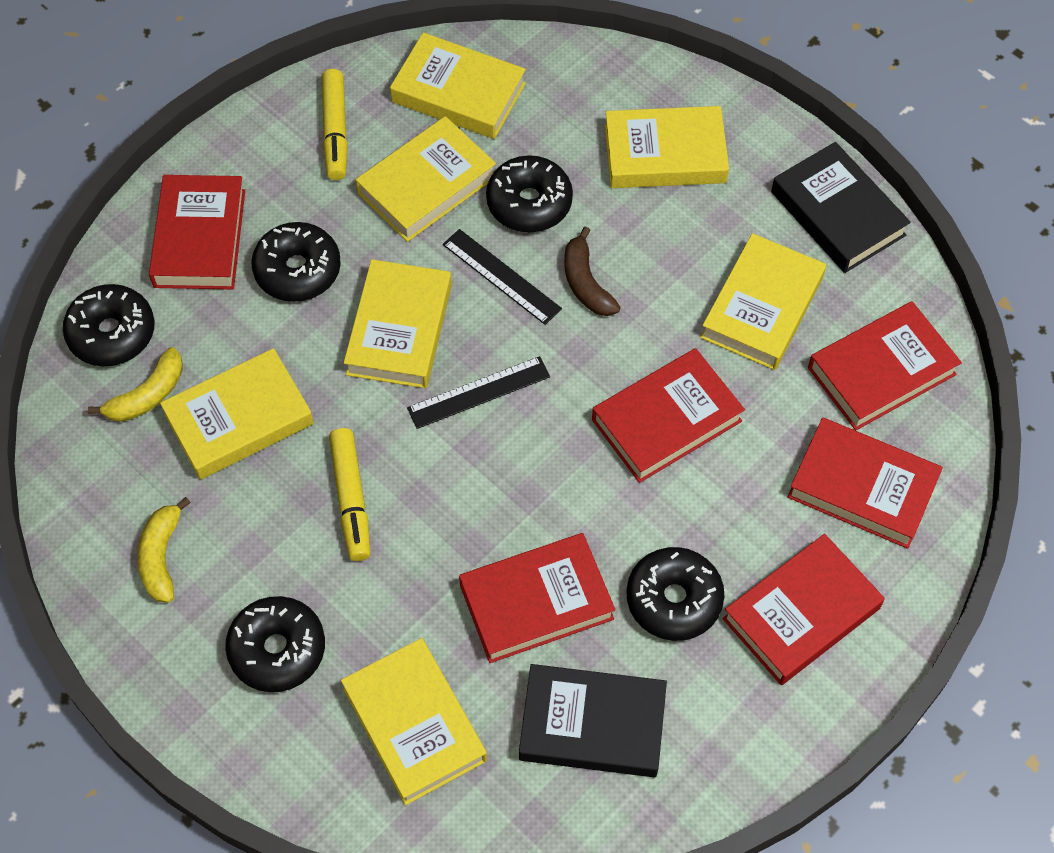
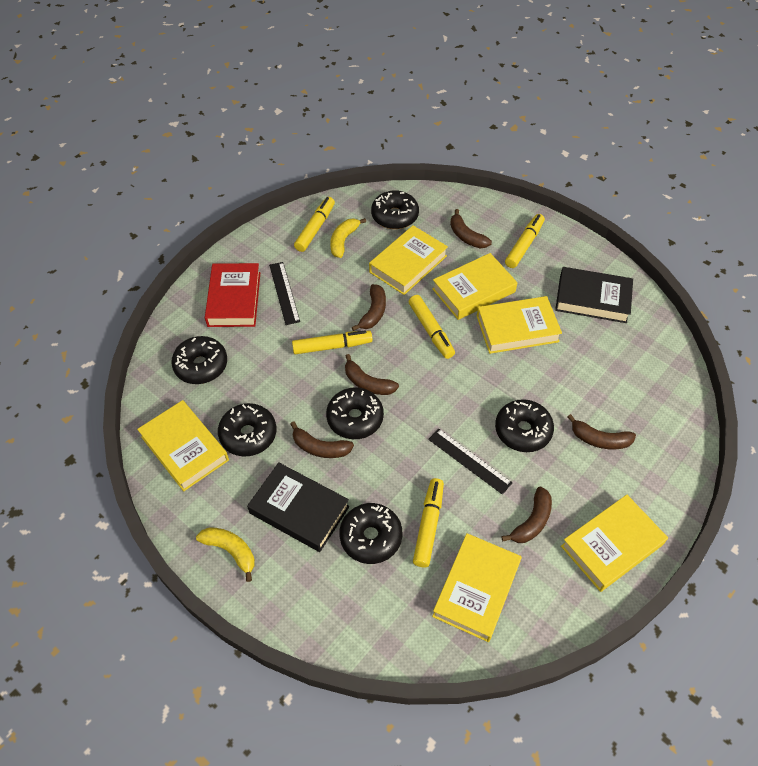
black donut: [63,284,155,366] [225,596,325,692] [251,222,341,302] [486,155,573,232] [626,547,725,641] = 5 -> [171,336,227,384] [218,403,276,456] [326,387,384,439] [339,503,402,564] [371,190,419,229] [495,399,554,452] = 6
brown banana: [564,227,620,316] = 1 -> [290,421,354,458] [345,354,399,395] [352,284,386,331] [450,209,492,248] [501,487,552,543] [568,414,636,450] = 6
red book: [149,175,245,289] [459,533,615,663] [592,348,745,483] [722,534,885,685] [787,418,943,549] [808,301,962,431] = 6 -> [205,263,260,327] = 1
yellow book: [160,348,314,480] [341,638,487,805] [344,259,452,388] [356,116,496,242] [390,32,526,139] [605,106,729,188] [700,233,826,370] = 7 -> [137,400,229,491] [369,225,448,295] [432,253,518,320] [432,533,522,642] [477,296,562,354] [561,495,668,592] = 6
yellow marker: [322,69,348,180] [329,428,370,561] = 2 -> [292,330,373,354] [294,197,335,252] [408,295,455,359] [413,478,444,567] [505,214,545,268] = 5

